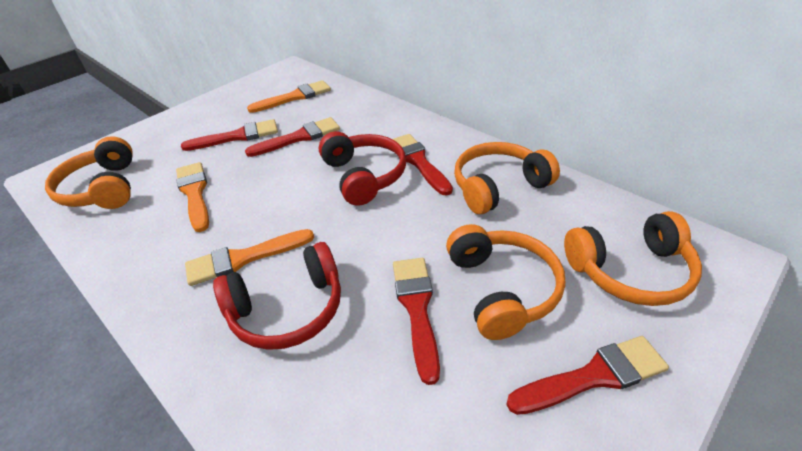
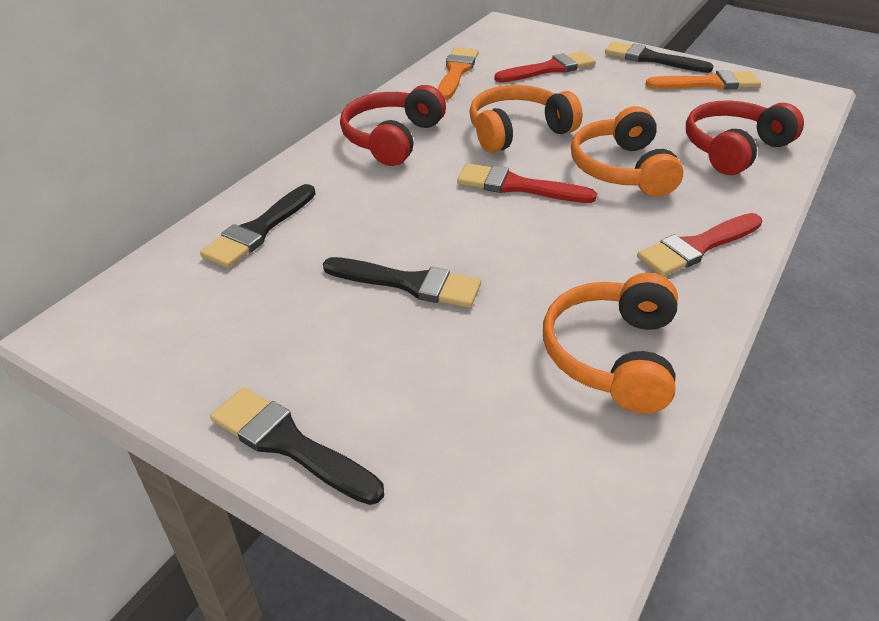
black brush: none = 0 -> [200,184,315,268] [210,387,384,505] [323,257,481,308] [605,41,713,73] = 4
orange brush: [176,162,209,232] [185,229,314,286] [247,80,331,113] = 3 -> [438,47,479,100] [645,70,761,90] = 2
orange headphones: [45,136,133,209] [446,224,566,340] [454,142,560,214] [564,211,702,306] = 4 -> [469,85,582,153] [543,273,678,414] [571,106,684,197] = 3
red brush: [181,119,278,151] [245,117,340,157] [393,134,453,196] [393,258,440,385] [506,336,669,415] = 5 -> [457,163,597,203] [494,51,596,82] [637,213,762,276] = 3

